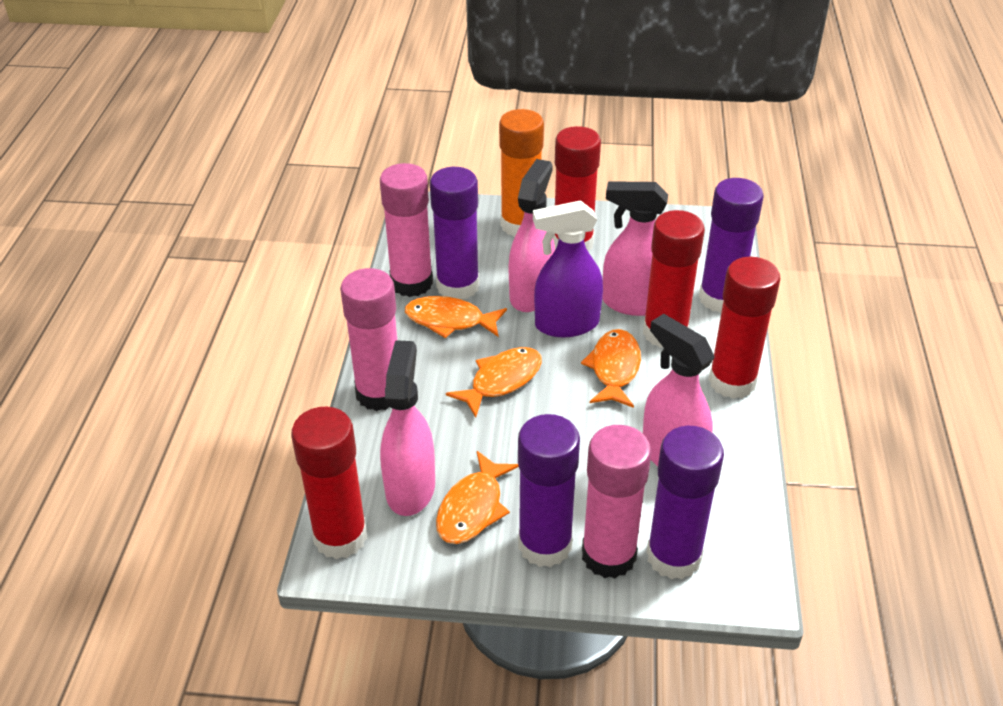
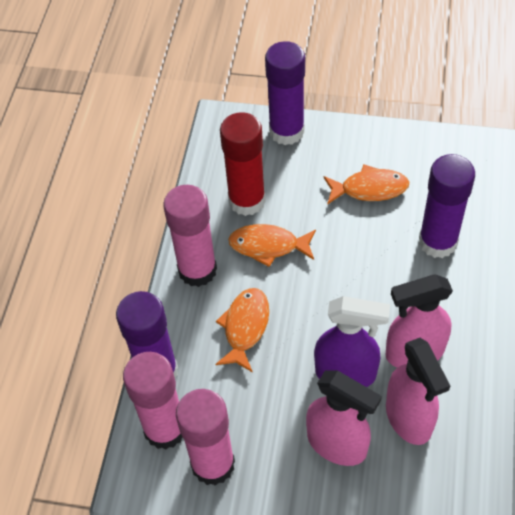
orange fish: [405,296,507,338] [436,451,519,544] [446,347,542,418] [581,329,641,408] = 4 -> [215,288,269,372] [228,224,316,267] [324,164,409,205] = 3
orange glue stick: [499,109,544,237] = 1 -> none = 0
pink spray bottle: [380,340,435,516] [509,159,555,312] [602,181,668,316] [643,314,715,466] = 4 -> [306,370,382,466] [386,274,453,368] [386,338,450,445] = 3
purple glue stick: [430,167,480,300] [518,414,580,567] [647,426,724,579] [699,178,764,313] = 4 -> [116,291,178,377] [265,41,305,145] [419,154,475,258] = 3
red glue stick: [291,407,367,559] [553,126,601,252] [643,210,705,348] [709,257,781,399] = 4 -> [220,112,266,216] = 1

